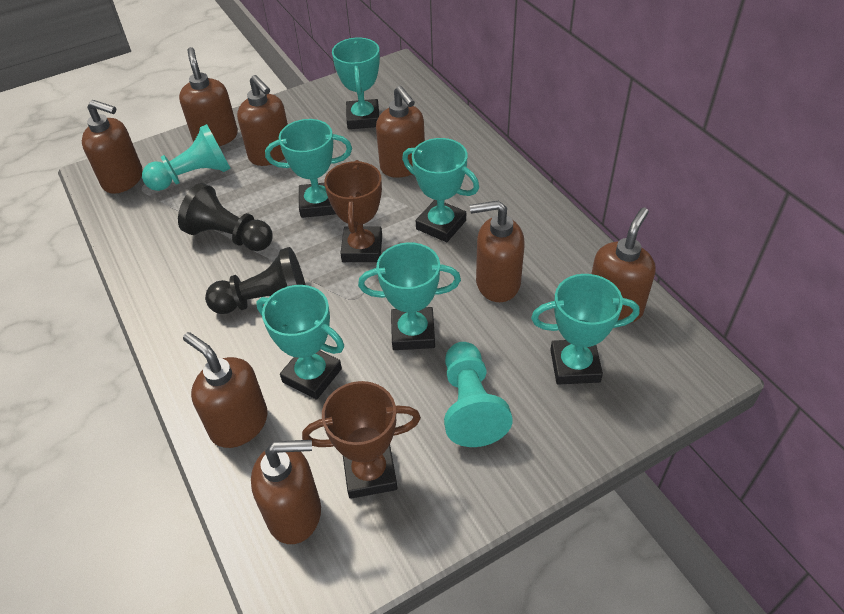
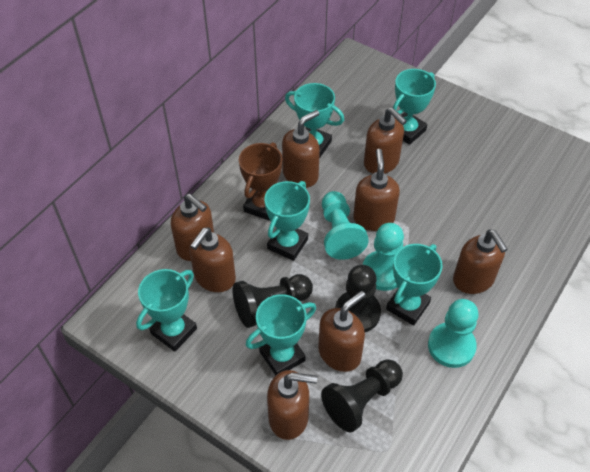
black pawn: [178,183,272,251] [205,247,306,314] = 2 -> [233,274,313,328] [321,359,403,433] [335,265,381,332] = 3
brown trophy: [302,381,421,499] [324,160,382,262] = 2 -> [239,142,282,221] = 1
turquoise pawn: [142,124,231,191] [444,342,513,447] = 2 -> [322,191,369,260] [363,223,404,291] [428,299,478,368] = 3

